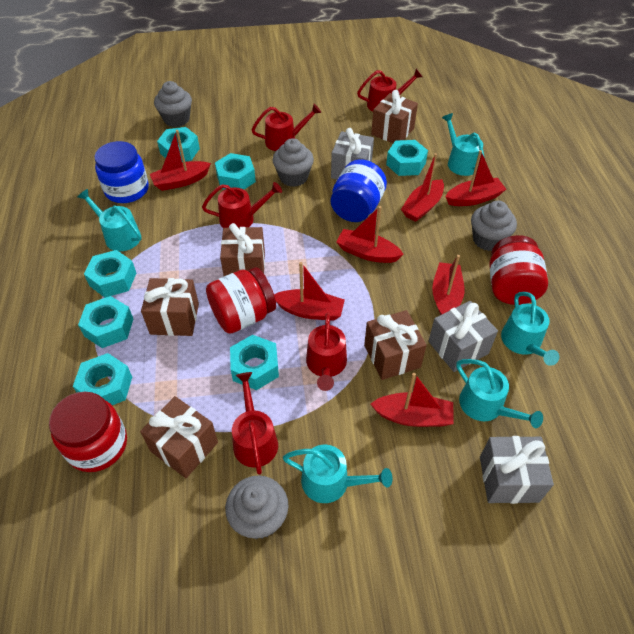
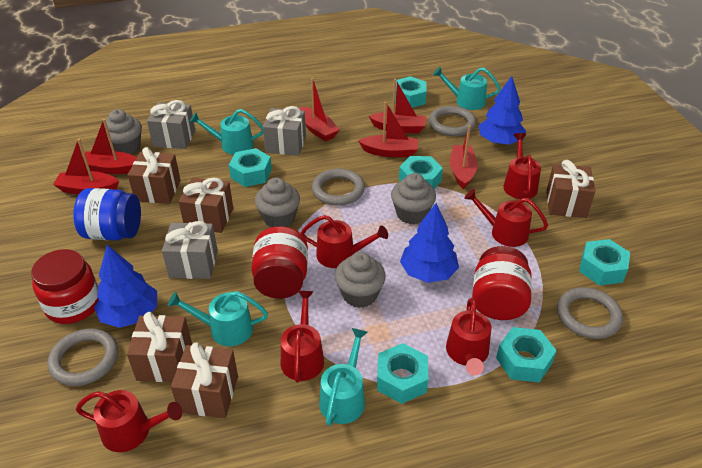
blue jar: [95,141,149,203] [331,159,387,222] = 2 -> [73,188,141,241] = 1
blue tree: none = 0 -> [94,245,157,328] [400,203,459,283] [479,76,526,145] = 3
grey ring: none = 0 -> [47,328,118,386] [312,168,365,206] [429,106,476,136] [557,287,623,339] = 4
red boat: [150,130,211,191] [274,262,345,321] [336,206,404,263] [371,373,454,427] [401,153,444,222] [432,255,465,315] [445,150,506,206] = 7 -> [53,139,119,194] [82,119,137,174] [300,78,340,141] [358,102,418,157] [369,79,426,133] [450,125,478,189] = 6
red watering can: [202,182,282,228] [232,372,278,475] [252,104,321,151] [306,313,347,391] [357,69,422,112] = 5 -> [76,390,183,452] [281,291,324,383] [301,215,388,268] [446,298,491,376] [464,189,548,247] [503,133,541,199] = 6
turquoise nut: [73,353,132,405] [78,296,133,348] [84,250,137,298] [157,127,200,162] [215,153,256,190] [230,335,279,390] [386,140,428,176] = 7 -> [229,148,272,187] [377,343,428,404] [395,76,427,108] [399,156,443,189] [496,327,557,383] [579,239,630,286] = 6
turquoise watering can: [78,189,142,252] [283,445,393,503] [442,113,485,176] [456,359,543,428] [501,292,559,366] = 5 -> [168,291,268,346] [190,109,263,155] [319,328,368,426] [433,67,501,110] = 4

